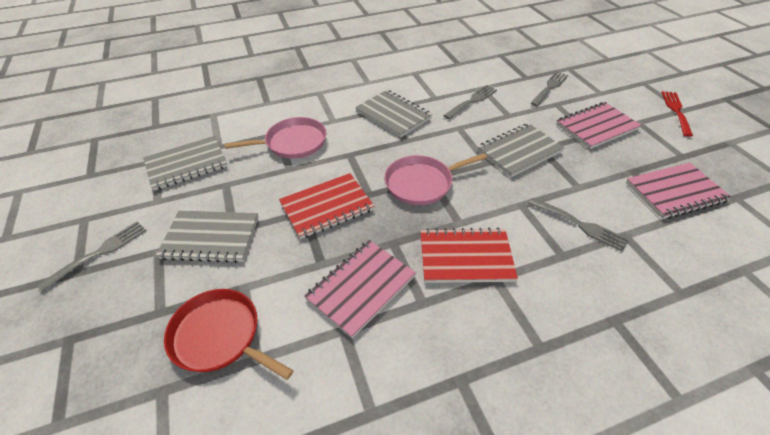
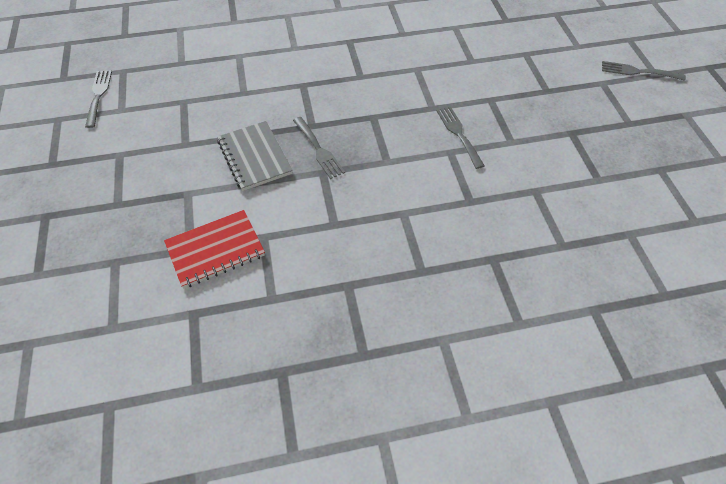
grey notebook: [143,136,228,191] [156,211,259,263] [355,90,432,137] [477,123,565,177] = 4 -> [217,121,293,191] = 1
pink notebook: [304,240,416,339] [557,102,641,149] [626,162,732,219] = 3 -> none = 0
pink pan: [225,117,327,159] [384,153,487,205] = 2 -> none = 0
red fork: [661,91,693,137] = 1 -> none = 0
red notebook: [279,173,374,239] [420,228,518,283] = 2 -> [164,210,265,288] = 1
red pan: [164,289,294,380] = 1 -> none = 0

